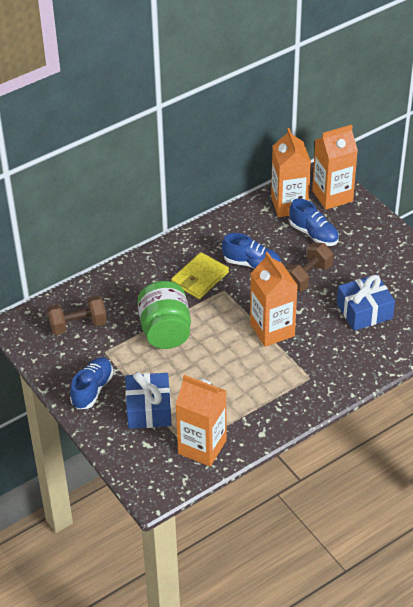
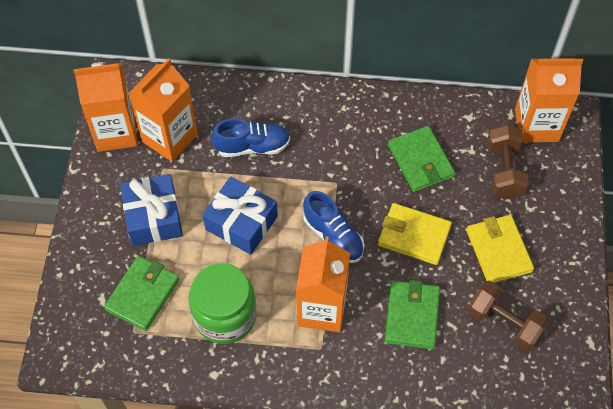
blue shoe: [70,357,113,409] [222,233,281,269] [289,199,339,246] = 3 -> [211,118,290,157] [303,191,364,263] = 2
green wallet: none = 0 -> [104,256,180,331] [385,280,440,349] [388,126,455,192] = 3
yellow wallet: [171,252,229,299] = 1 -> [378,203,452,265] [466,215,534,283] = 2

